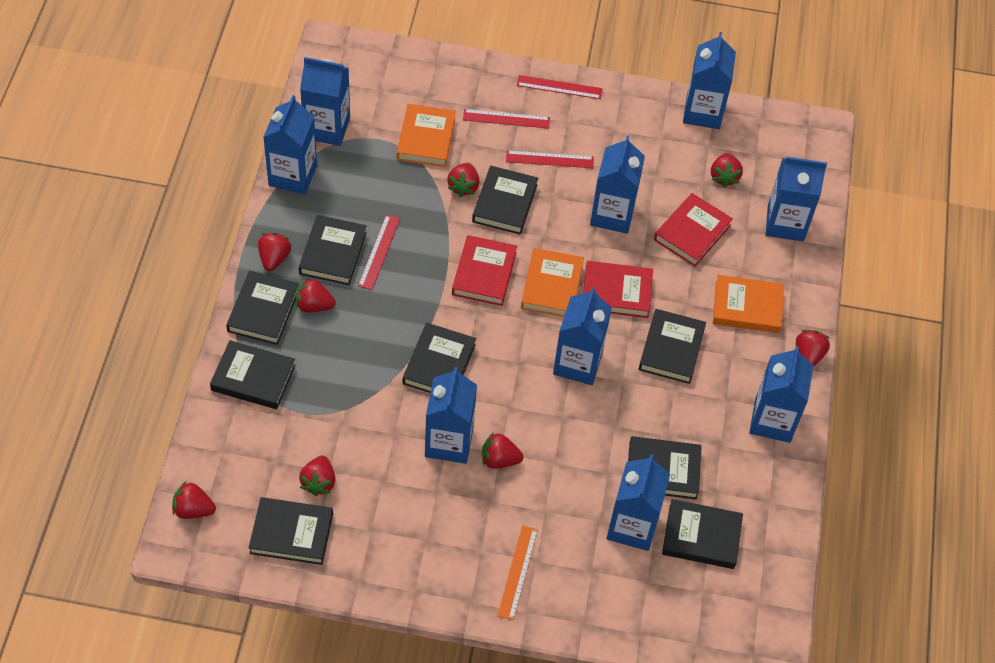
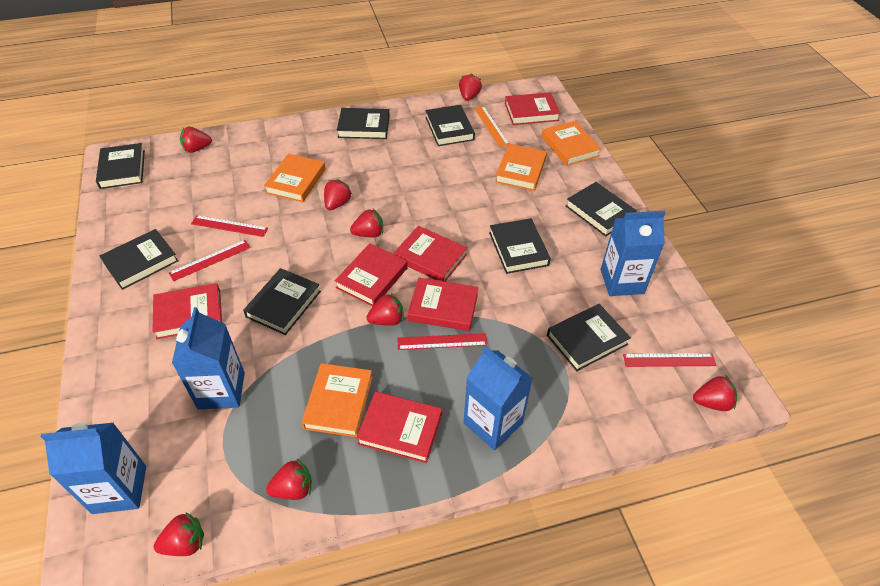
black book: [210,340,296,409] [226,271,299,345] [249,497,333,565] [299,215,367,285] [403,323,476,393] [472,166,538,235] [628,436,702,499] [639,309,706,384] [662,499,743,569] = 9 -> [96,143,145,189] [100,229,178,290] [243,268,321,335] [337,108,390,139] [425,105,475,146] [489,218,551,274] [547,304,631,371] [566,182,637,237] = 8
blue carton: [263,95,317,195] [300,57,350,146] [425,367,477,464] [553,287,612,385] [590,135,645,234] [607,454,670,551] [683,32,736,129] [749,346,813,443] [766,157,827,241] = 9 -> [41,422,146,514] [172,307,245,409] [464,346,533,450] [601,211,666,296] = 4
orange book: [397,104,456,167] [521,248,584,317] [713,275,784,333] = 3 -> [264,153,326,202] [301,363,373,437] [495,144,547,191] [541,121,601,166] = 4
red book: [452,235,517,306] [583,261,653,318] [654,193,733,266] = 3 -> [152,283,222,339] [335,243,408,306] [356,391,442,463] [394,226,467,282] [408,277,478,331] [505,92,560,125] = 6

